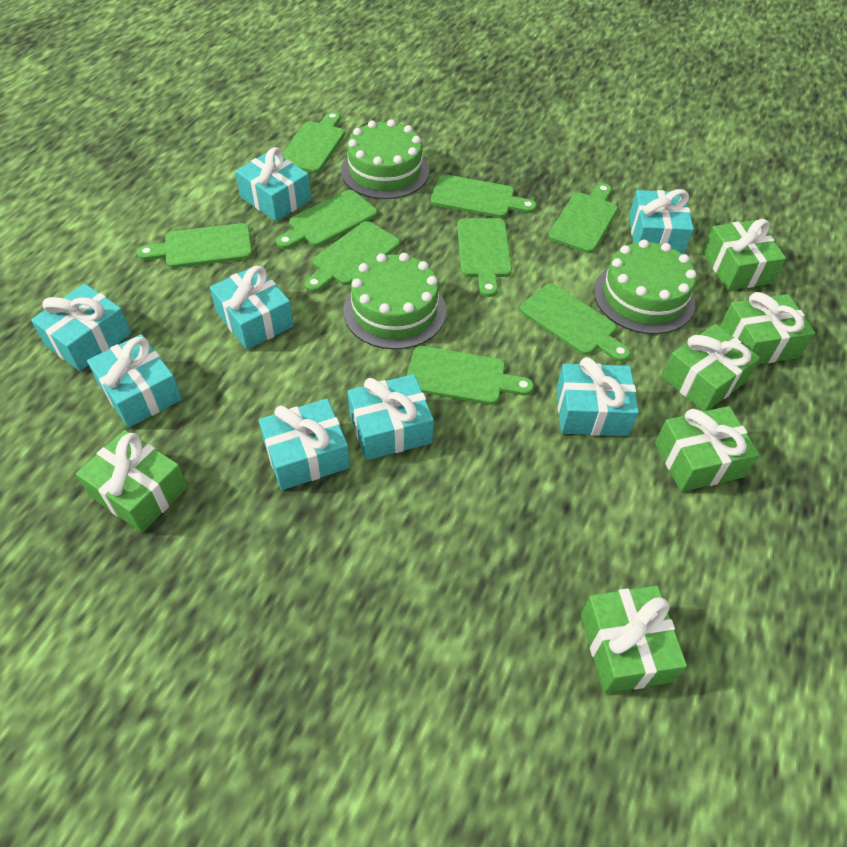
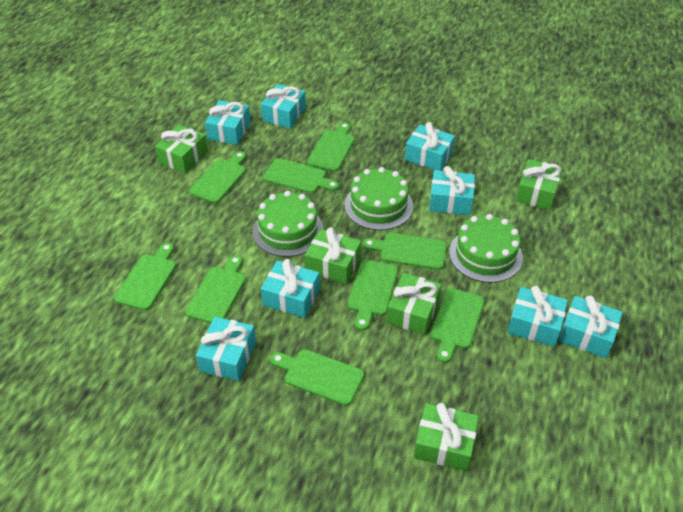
green gift: [76,430,188,533] [581,585,687,693] [655,406,760,492] [662,324,760,411] [703,219,786,291] [720,292,815,364] = 6 -> [155,125,208,174] [305,227,361,284] [387,273,441,335] [414,403,479,471] [515,159,563,210] = 5

